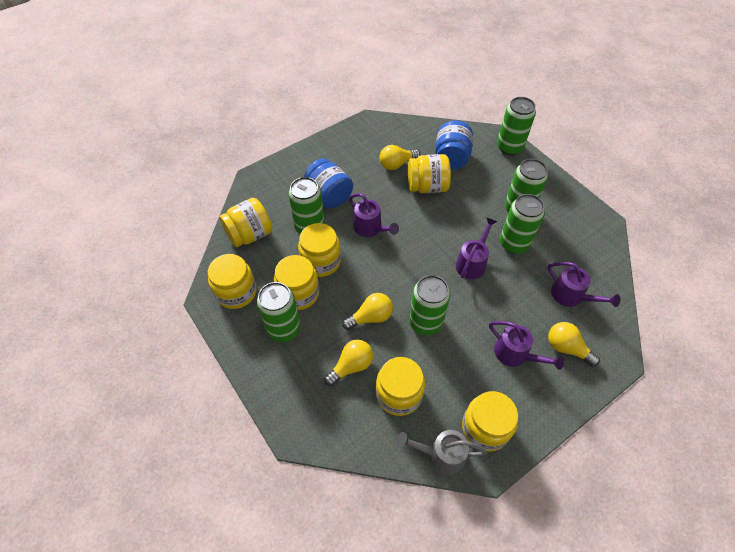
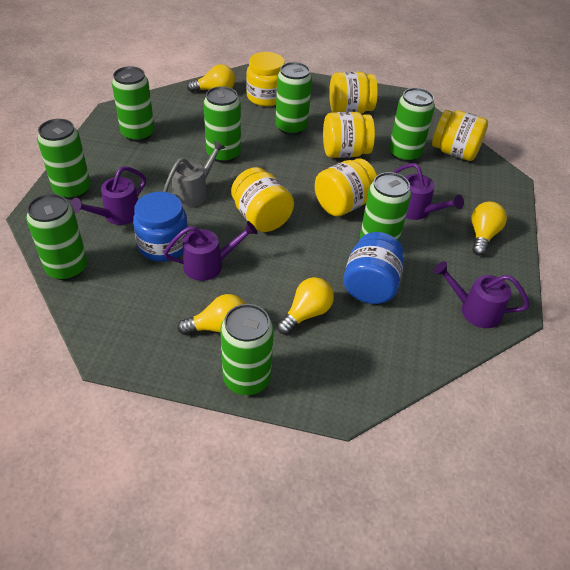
green can: [257,282,301,342] [288,177,325,234] [409,275,450,335] [497,97,536,155] [500,194,545,254] [505,159,548,213] = 6 -> [26,194,88,280] [37,119,91,199] [112,66,155,142] [203,86,241,163] [220,304,274,395] [275,62,312,135] [360,172,411,241] [389,88,435,162] = 8
yellow jar: [208,254,256,309] [219,198,272,247] [274,255,319,310] [298,223,341,277] [376,357,425,416] [408,154,451,193] [462,391,518,452] = 7 -> [231,167,294,232] [246,52,285,106] [315,158,377,216] [323,112,375,158] [329,72,378,114] [432,110,488,161] = 6

